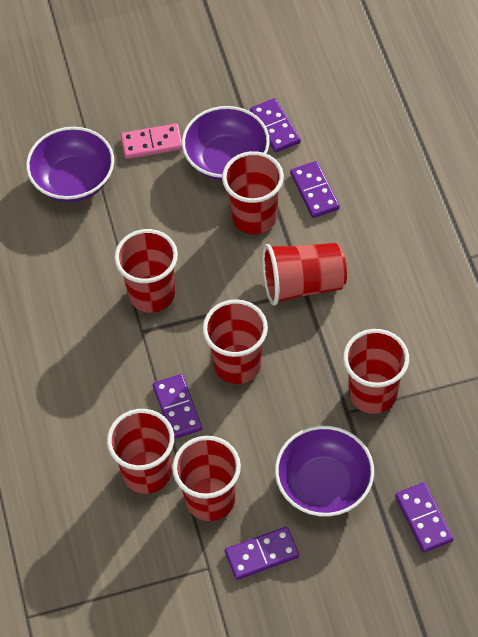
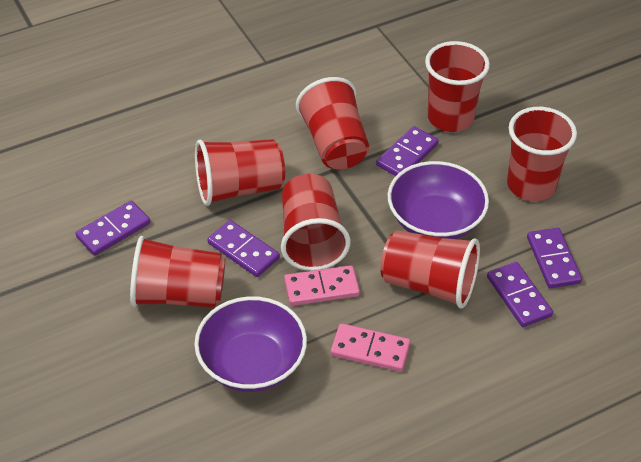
pink domino: [121,124,182,159] = 1 -> [284,265,360,306] [331,323,411,372] = 2
purple bowl: [26,127,114,202] [182,106,270,180] [275,426,374,517] = 3 -> [194,296,307,392] [388,161,489,239] = 2

